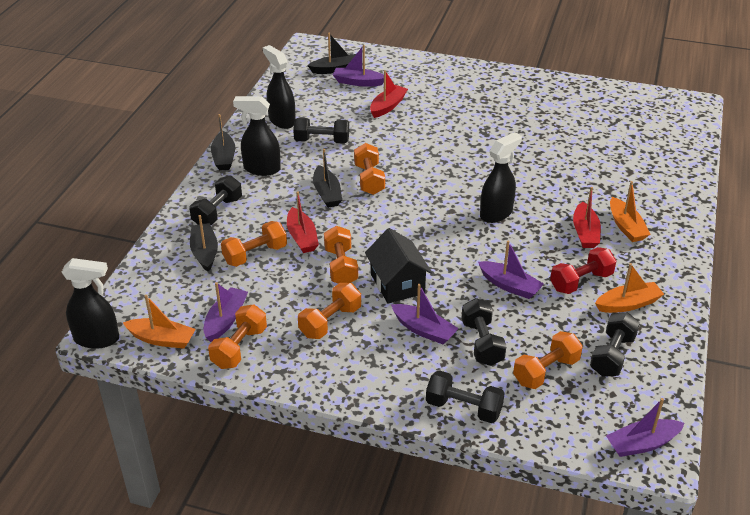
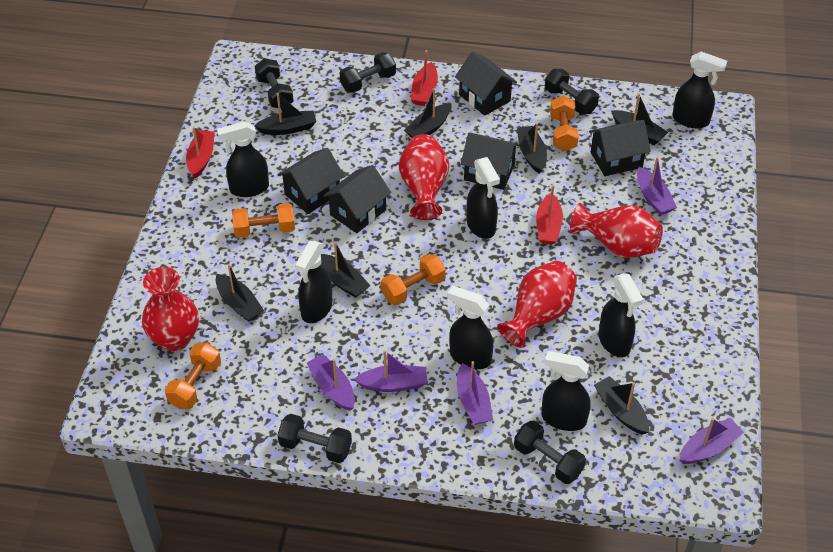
black boat: [190,215,218,272] [211,114,235,171] [307,33,356,74] [313,149,342,208] = 4 -> [216,264,264,322] [254,93,316,135] [321,242,371,298] [404,88,452,138] [517,122,547,174] [594,376,649,435] [611,93,668,145] = 7
black house: [365,228,432,303] = 1 -> [278,148,344,214] [323,165,391,233] [455,52,517,116] [461,132,520,190] [589,120,651,176] = 5
black spray bottle: [62,258,119,349] [233,96,281,176] [263,45,296,129] [480,132,522,223] = 4 -> [217,121,269,197] [295,241,332,323] [447,286,493,369] [467,157,500,239] [541,351,591,431] [599,273,644,357] [672,52,727,128] = 7
orange boat: [123,295,196,349] [595,263,664,313] [610,181,651,242] = 3 -> none = 0
orange dumbbell: [208,304,267,369] [221,221,287,267] [298,283,361,339] [324,226,358,284] [354,143,385,195] [513,331,583,389] = 6 -> [165,343,221,409] [232,203,295,238] [381,254,446,305] [550,96,579,151] = 4
red dumbbell: [550,247,616,294] = 1 -> none = 0
red vase: none = 0 -> [142,267,199,351] [399,134,449,220] [497,261,577,348] [570,203,663,258] = 4

